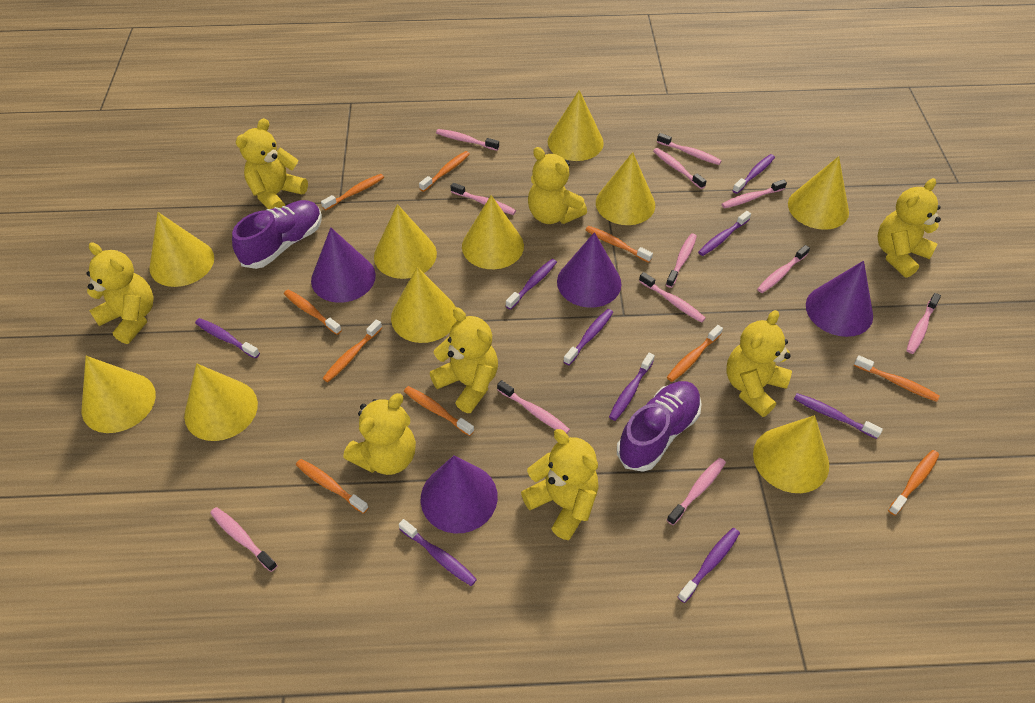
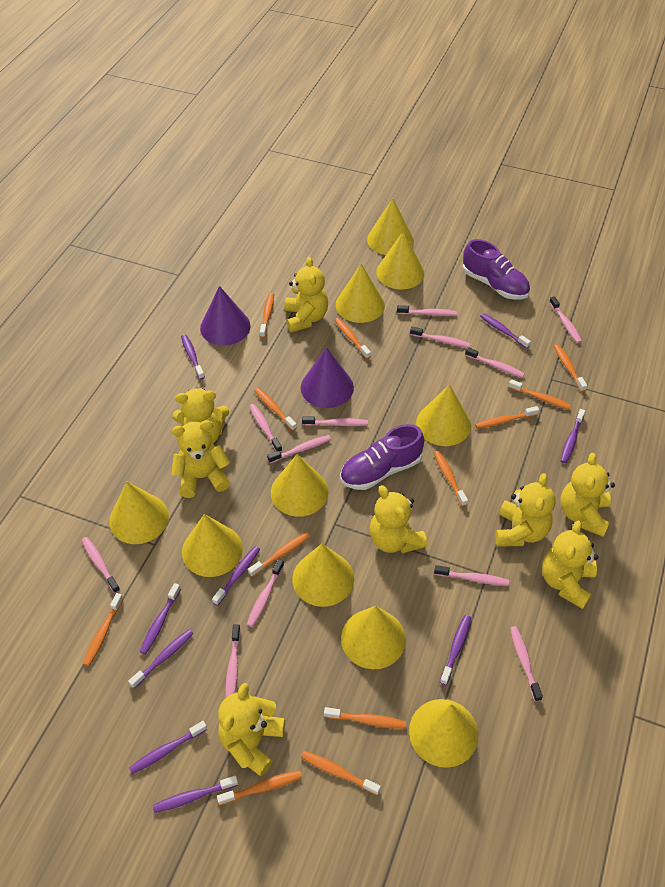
orange toothbrush: [284,289,342,335] [296,459,369,514] [321,174,384,210] [322,320,382,382] [404,386,474,436] [419,151,470,192] [586,226,653,263] [667,325,723,382] [854,355,940,402] [888,450,939,516] = 10 -> [83,593,124,666] [217,770,302,805] [248,532,310,577] [255,388,297,431] [260,293,274,338] [301,751,381,795] [324,707,406,729] [335,318,371,359] [434,451,468,507] [475,406,539,429] [508,379,571,410] [554,344,587,392] = 12
purple cone: [311,227,376,303] [421,455,498,534] [557,232,621,308] [806,261,873,337] = 4 -> [200,286,251,346] [301,347,354,408] = 2

